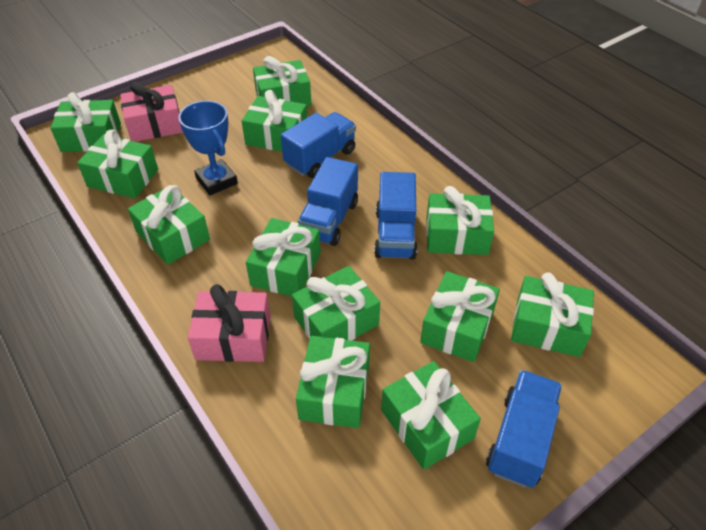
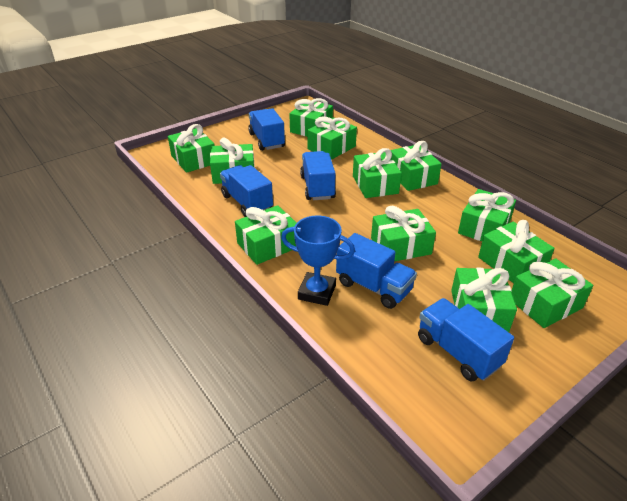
blue truck: [281,112,356,178] [298,157,358,246] [374,172,417,259] [486,370,562,488] = 4 -> [220,165,273,217] [248,108,285,151] [300,151,336,200] [336,233,417,309] [418,298,514,382] = 5
pink gift: [120,82,183,142] [188,284,270,362] = 2 -> none = 0

